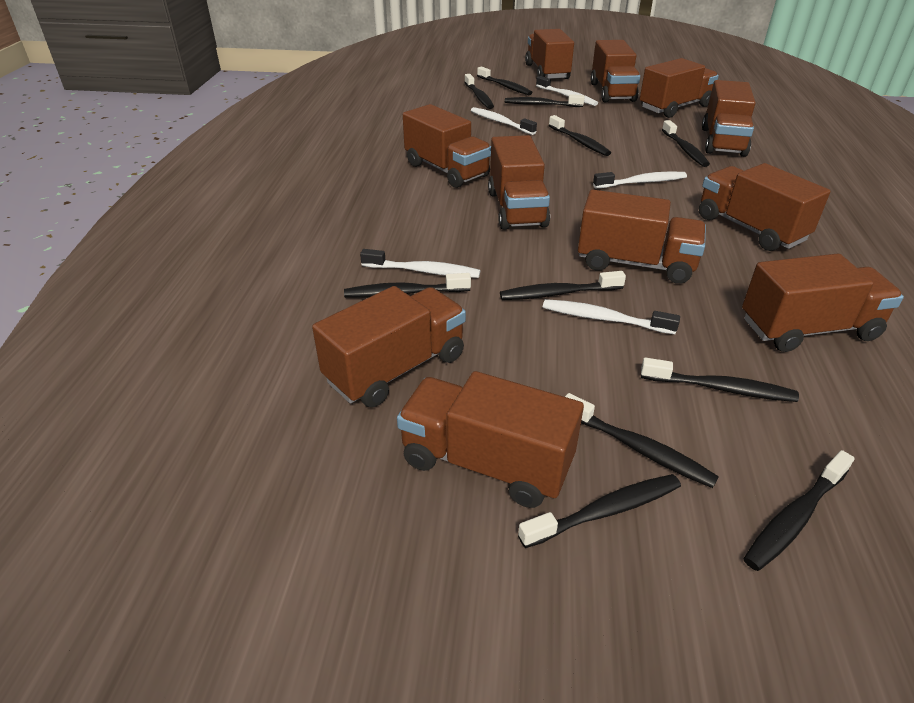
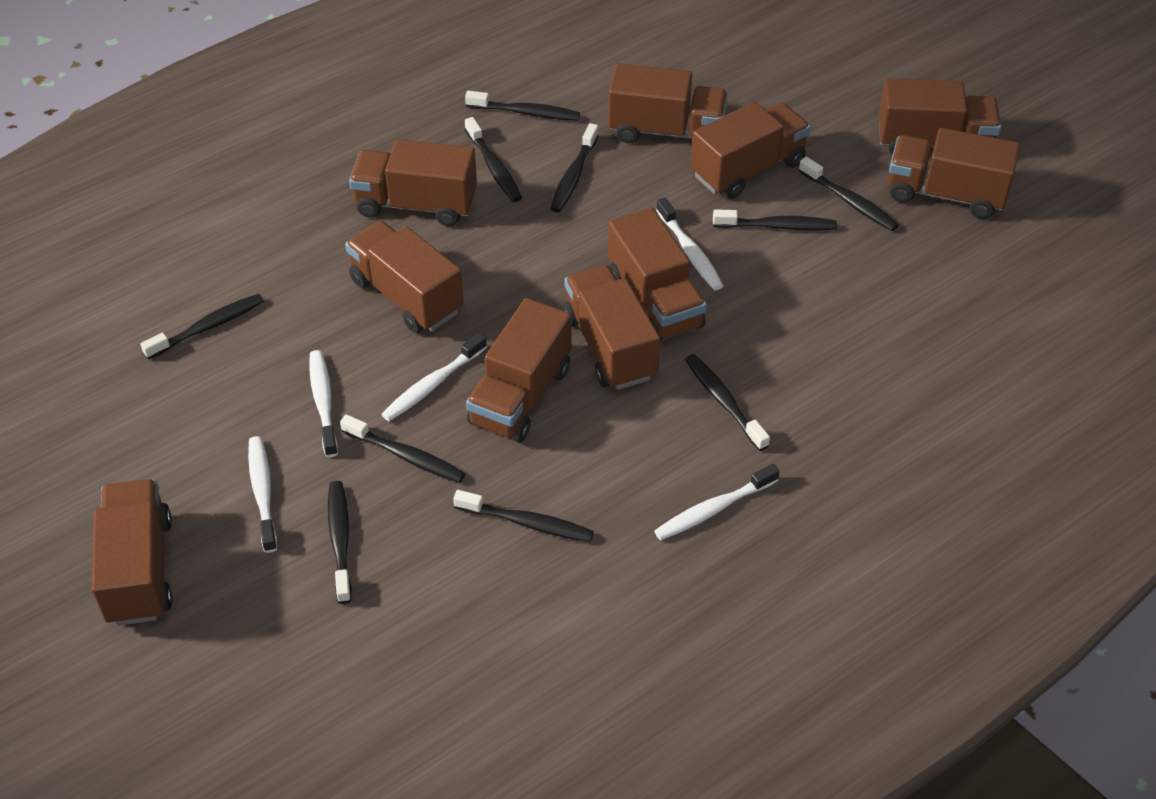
black toothbrush: [344,273,471,298] [464,74,494,109] [477,67,532,95] [500,271,626,300] [505,94,584,107] [518,474,681,548] [549,115,611,156] [565,393,719,488] [641,358,799,402] [662,120,710,167] [743,450,855,571] = 11 -> [141,294,264,360] [328,481,352,604] [340,414,465,483] [453,490,594,542] [465,91,580,121] [465,117,522,202] [550,123,599,213] [685,354,770,451] [713,209,837,231] [799,157,899,231] = 10
brown truck: [312,286,466,407] [397,371,584,508] [403,104,491,188] [488,135,550,230] [525,29,574,79] [578,190,706,284] [591,40,640,102] [640,58,719,118] [699,163,830,251] [702,80,756,157] [742,254,904,352] = 11 -> [92,479,172,626] [345,221,464,333] [349,139,477,226] [466,298,571,442] [563,265,660,390] [608,63,728,143] [608,208,707,341] [691,102,811,199] [878,78,1002,155] [888,128,1020,219] = 10

